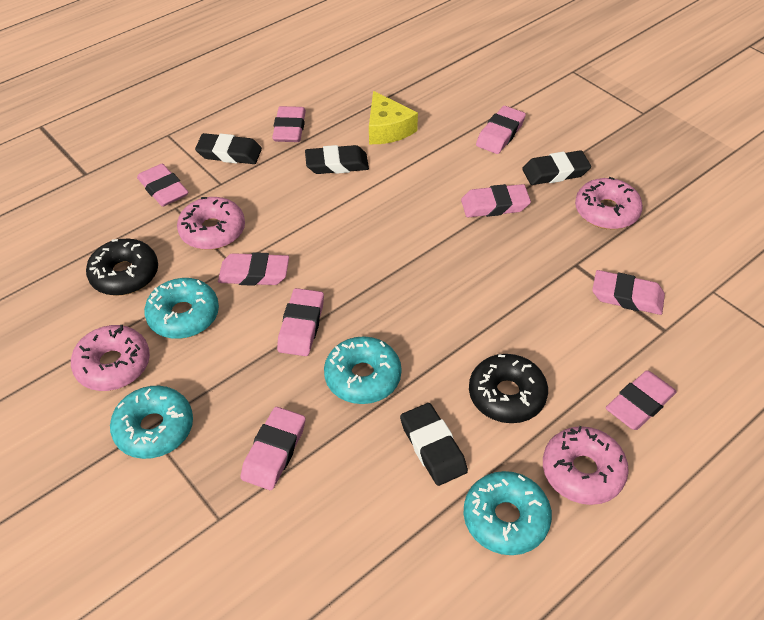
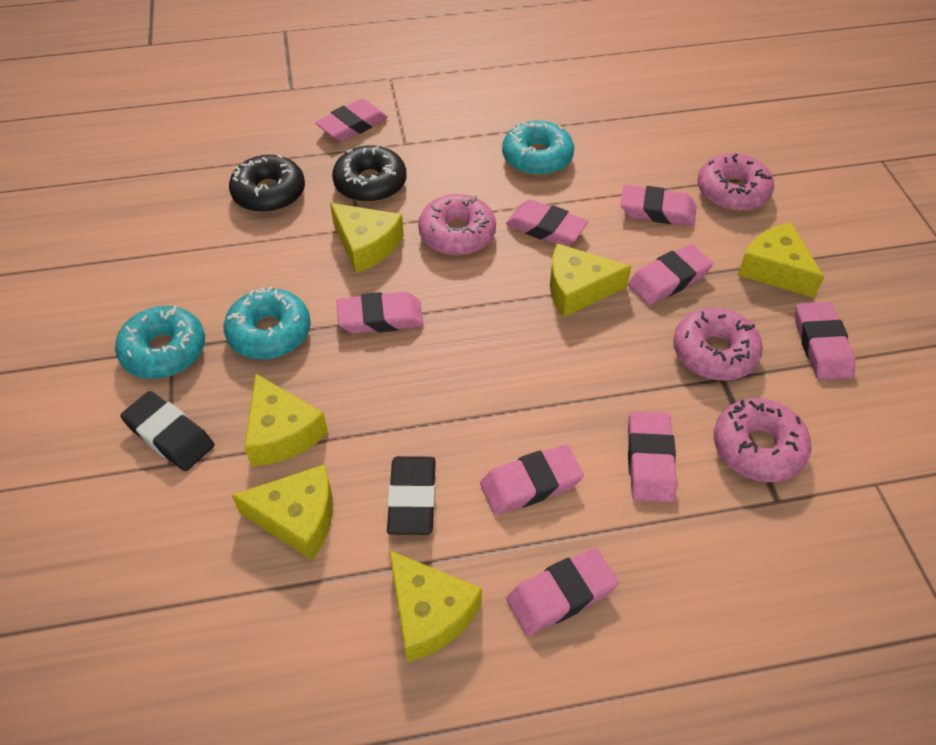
black eraser: [195,133,262,164] [305,145,369,174] [400,403,468,486] [522,150,591,185] = 4 -> [120,391,214,471] [387,456,436,535] = 2
turquoise donut: [110,386,193,459] [144,278,219,339] [324,336,401,404] [464,471,552,555] = 4 -> [115,306,205,379] [224,286,311,360] [502,121,574,176] = 3
yellow cheese: [369,91,418,144] = 1 -> [232,464,333,560] [244,373,328,466] [330,203,404,273] [389,550,482,662] [550,243,631,317] [738,223,824,298] = 6

